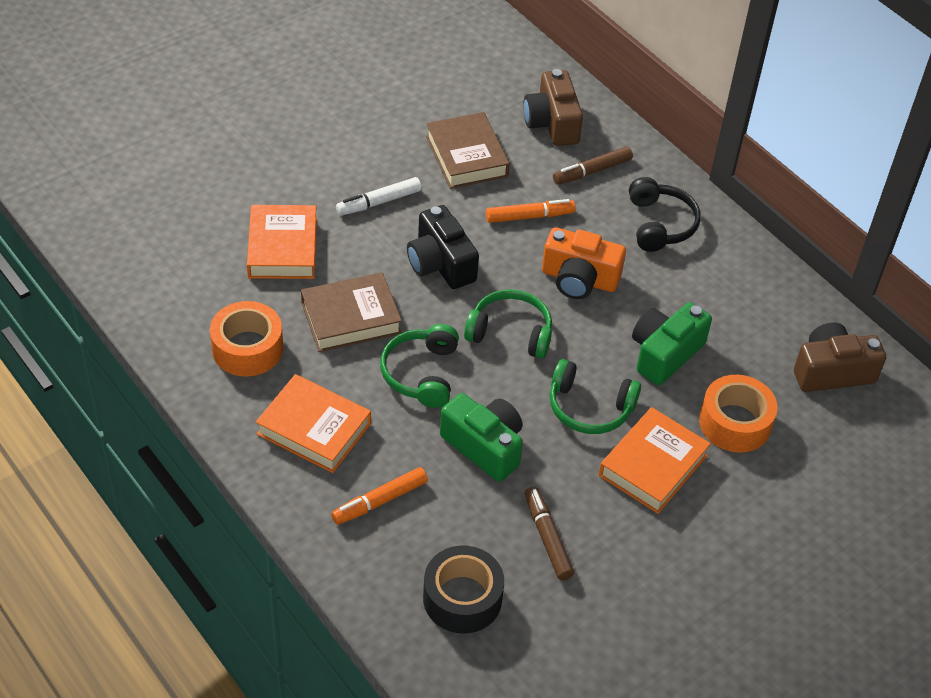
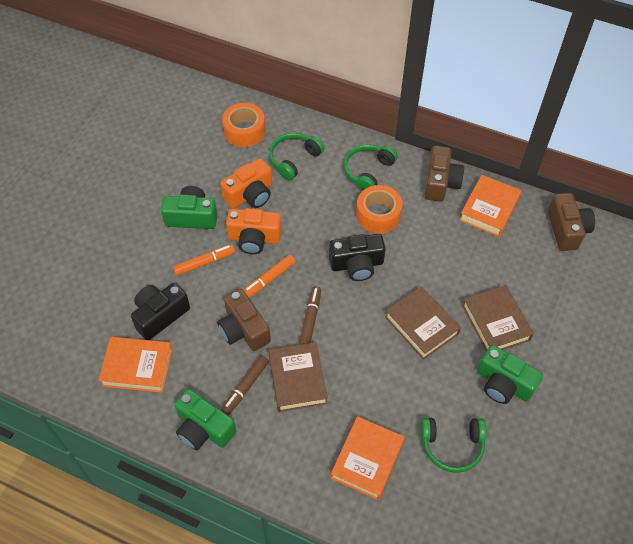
black camera: [407,205,479,289] = 1 -> [131,283,190,340] [329,234,386,281] = 2
black headphones: [629,177,701,252] = 1 -> none = 0
black tape: [423,546,504,633] = 1 -> none = 0
brown book: [301,273,402,352] [426,112,510,189] = 2 -> [268,342,328,412] [385,286,461,360] [462,285,534,351] = 3
brown camera: [523,69,583,146] [794,322,886,392] = 2 -> [217,289,271,351] [424,146,464,202] [548,193,595,251] = 3
green camera: [440,393,523,482] [632,302,712,385] = 2 -> [161,186,217,229] [174,389,236,450] [477,345,543,404] = 3
orange camera: [542,227,626,299] = 1 -> [220,158,272,209] [226,208,282,254] = 2
white marker: [336,177,421,216] = 1 -> none = 0

